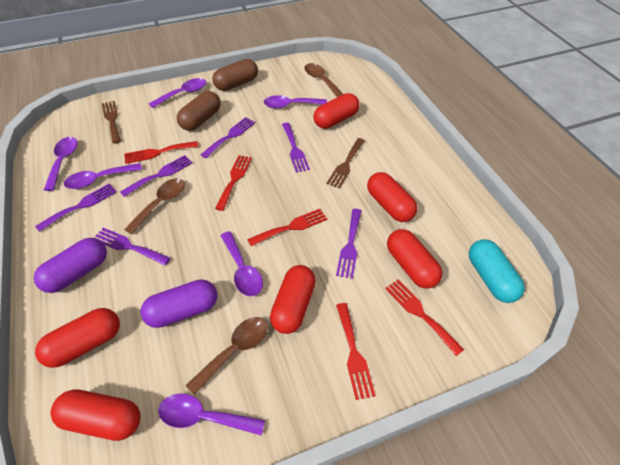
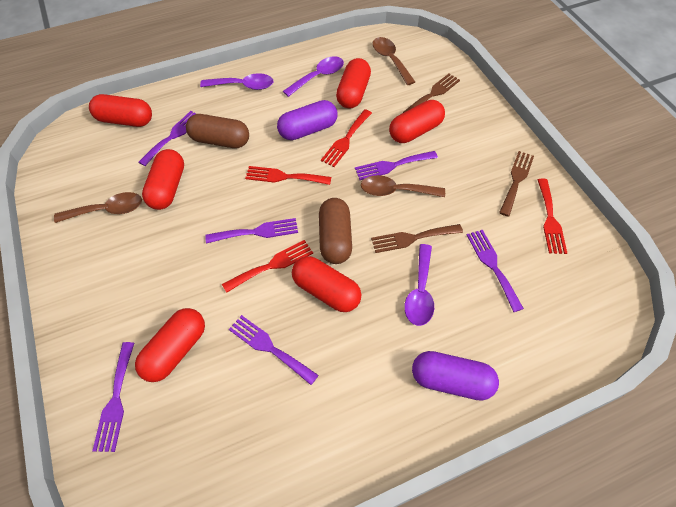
brown fork: [102,101,121,144] [326,138,365,189] = 2 -> [371,224,463,253] [403,73,460,113] [499,151,534,217] = 3
purple spoon: [44,137,78,191] [64,163,142,189] [149,78,206,108] [158,394,265,436] [220,231,263,296] [264,95,327,108] = 6 -> [200,73,274,90] [283,56,344,97] [404,244,434,326] = 3
red fork: [124,141,198,164] [215,155,252,211] [247,209,327,246] [336,303,376,400] [385,279,464,356] = 5 -> [222,240,313,293] [245,166,331,185] [321,109,372,167] [538,178,567,254] = 4
turquoise capsule: [469,239,525,303] = 1 -> none = 0

